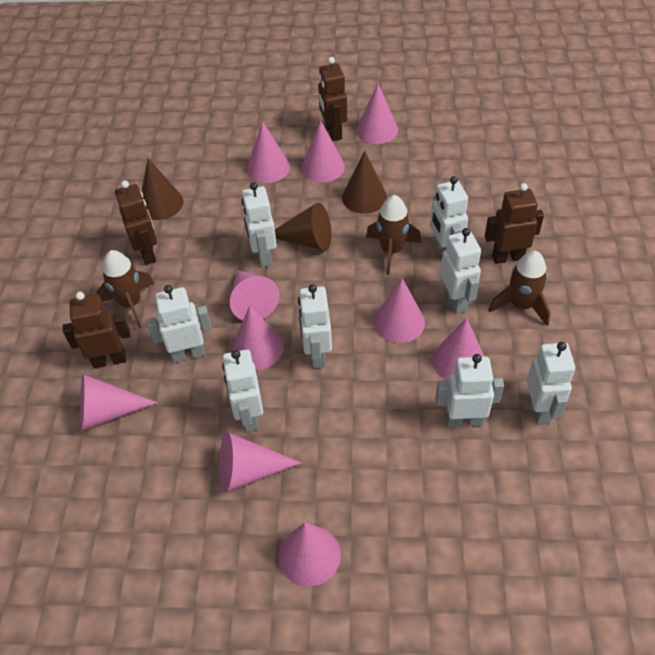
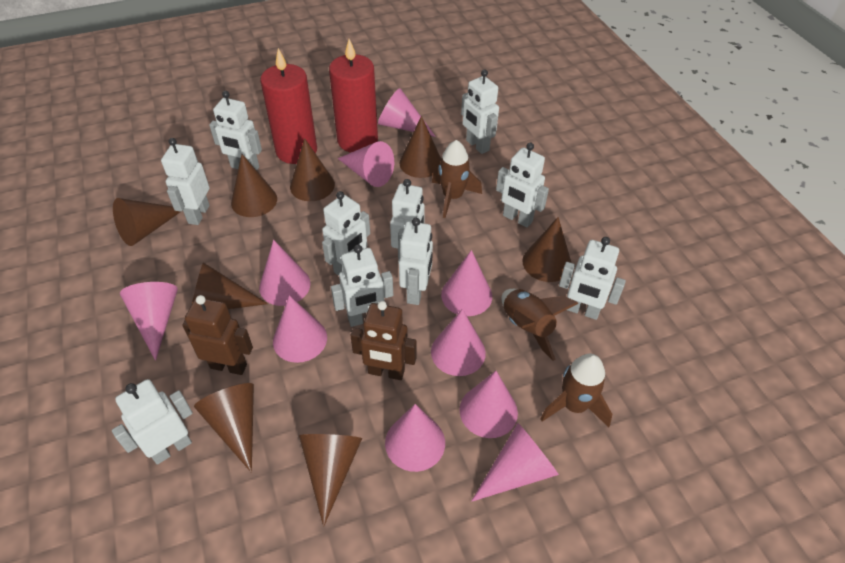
brown cone: [141,158,183,220] [275,203,331,251] [342,151,387,214] = 3 -> [113,198,180,246] [192,262,268,309] [194,383,254,473] [231,154,277,217] [290,138,335,201] [299,434,362,527] [399,116,441,178] [522,217,571,282] = 8
brown robot: [63,292,130,368] [115,180,157,265] [318,57,347,141] [485,183,544,264] = 4 -> [182,295,253,375] [350,301,417,380] = 2
red candle: none = 0 -> [260,48,317,164] [329,39,378,153] = 2
white robot: [147,285,212,363] [222,349,263,432] [241,182,277,267] [298,284,332,368] [430,176,468,255] [435,354,504,427] [440,228,481,314] [527,342,575,425] = 8 -> [112,379,193,465] [161,138,210,225] [209,91,262,170] [322,191,370,276] [331,245,393,327] [390,179,425,264] [399,218,433,305] [461,69,499,154] [496,143,549,228] [559,237,626,320] = 10

